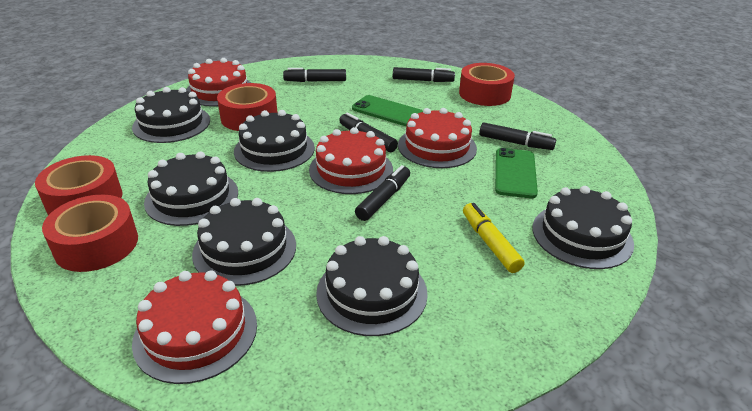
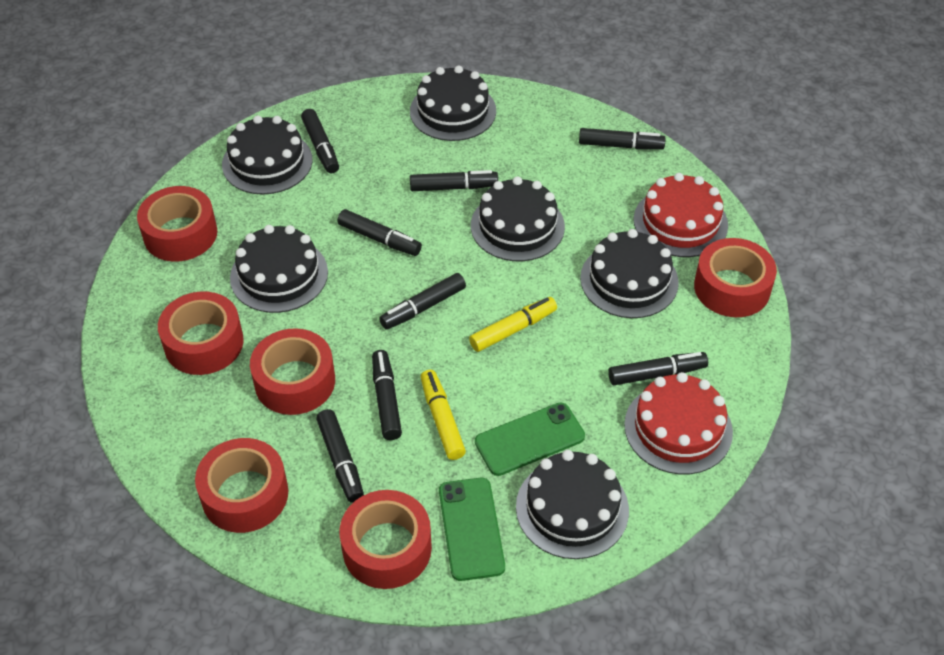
black marker: [283,68,346,82] [339,112,398,152] [355,165,410,221] [393,67,455,82] [479,122,556,150] = 5 -> [301,109,339,173] [316,409,364,502] [337,209,422,256] [372,350,402,440] [379,273,466,330] [410,170,498,191] [579,128,666,150] [608,352,708,385] = 8
red cake: [132,270,257,384] [186,58,251,107] [309,127,393,194] [398,108,477,168] = 4 -> [624,372,733,475] [634,173,728,257] = 2
red tape: [35,155,123,215] [42,195,138,272] [217,83,278,131] [459,63,515,106] = 4 -> [137,186,217,262] [158,291,244,375] [195,438,288,533] [250,328,335,415] [339,490,432,589] [694,238,777,317] = 6
yellow marker: [463,203,524,273] = 1 -> [420,370,466,460] [469,297,557,352] = 2

